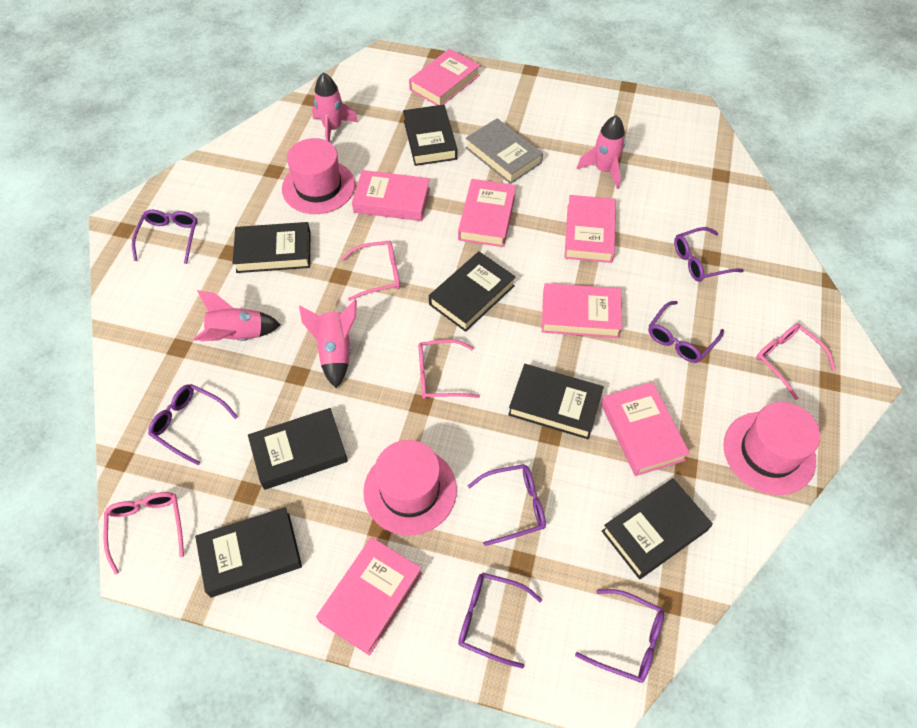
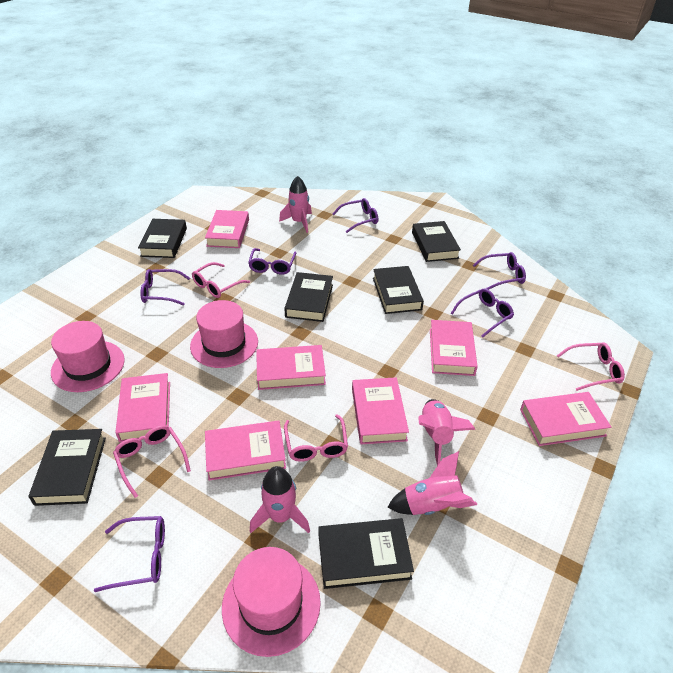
black book: [195,507,302,597] [232,222,310,273] [248,408,348,490] [403,105,458,166] [429,252,516,332] [508,364,604,439] [602,478,713,579] = 7 -> [28,429,106,506] [138,219,187,258] [284,272,333,322] [318,518,414,589] [373,266,424,314] [412,221,461,262] = 6
grey book: [466,118,543,184] = 1 -> none = 0
purple glasses: [132,210,198,264] [148,384,238,465] [458,572,542,669] [468,464,546,546] [575,589,664,683] [648,301,724,363] [674,227,744,282] = 7 -> [94,516,165,592] [140,269,190,305] [248,248,297,275] [333,198,378,233] [451,288,514,338] [473,252,526,290] = 6

